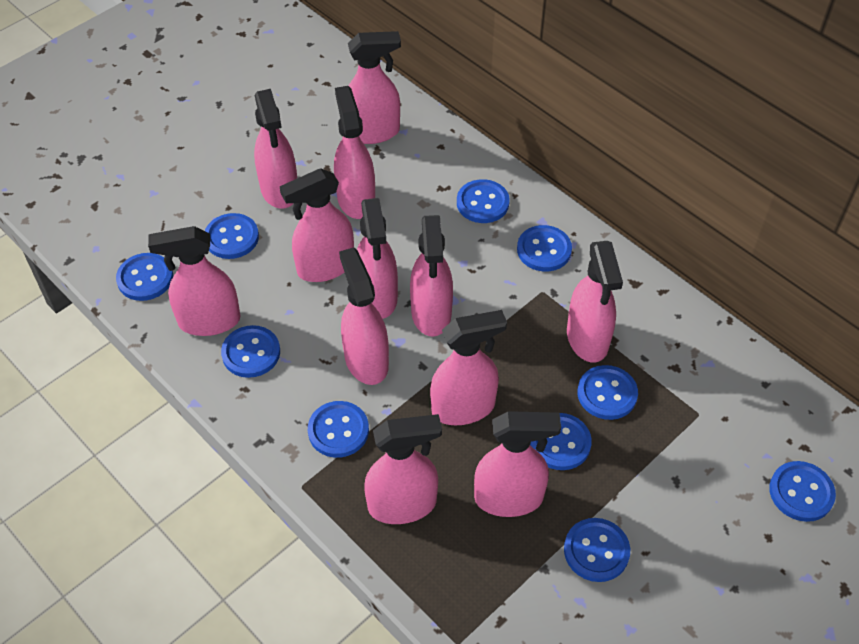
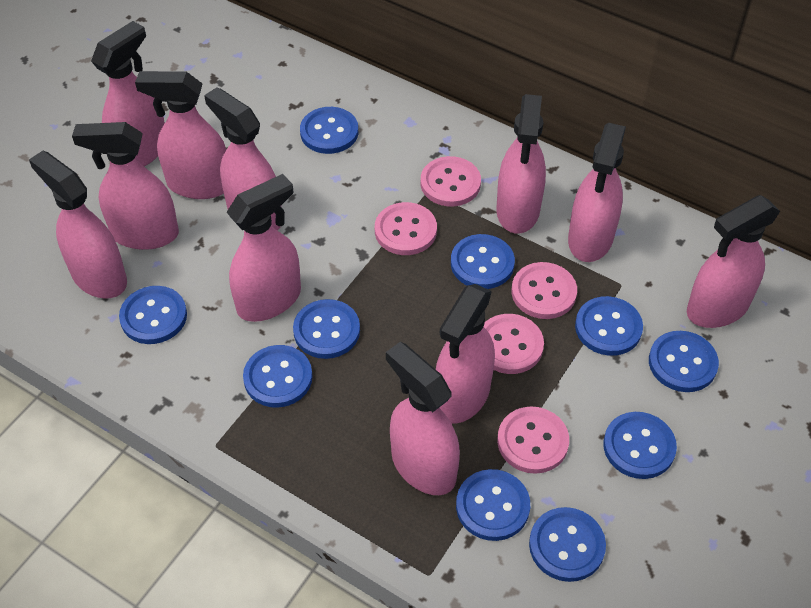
pink button: none = 0 -> [375,202,437,255] [421,156,481,207] [484,314,544,374] [497,406,569,474] [512,262,577,319] = 5
pink spray bottle: [148,226,241,336] [254,89,297,209] [280,168,354,282] [334,86,375,219] [339,247,389,385] [348,31,401,144] [357,198,398,319] [364,414,442,524] [410,215,453,337] [430,310,507,425] [474,411,561,517] [567,241,623,363] = 12 -> [29,151,127,299] [72,122,179,250] [91,21,165,166] [135,71,226,199] [204,87,281,230] [227,174,301,322] [386,342,460,495] [436,284,495,424] [496,94,546,234] [568,123,626,262] [687,195,780,328] = 11

